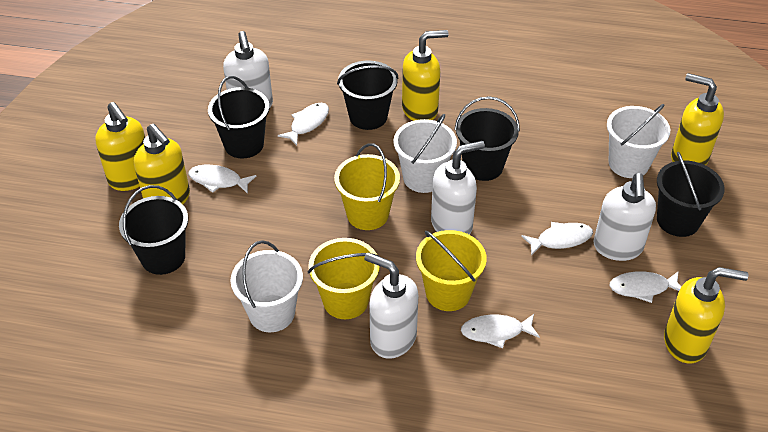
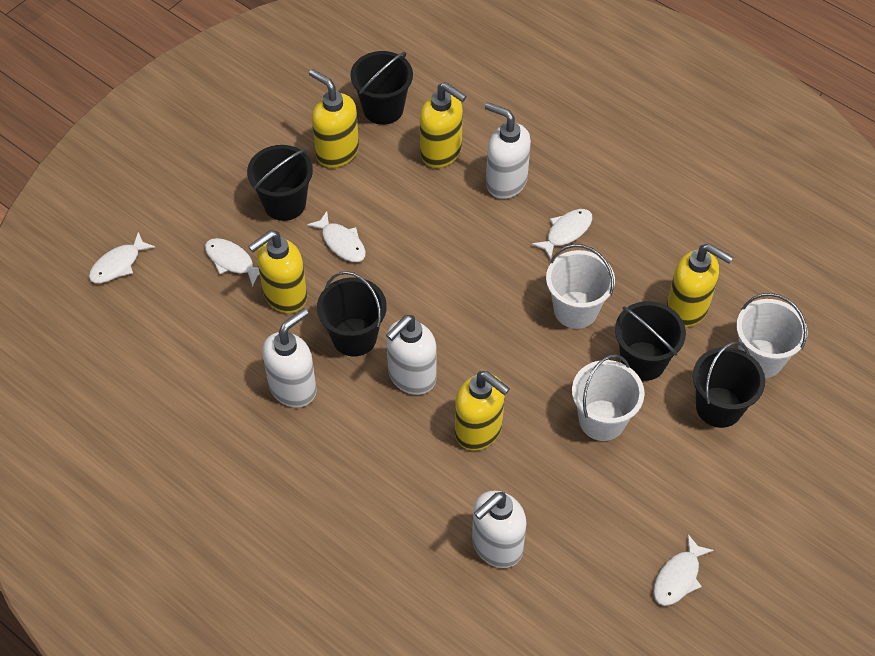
yellow bucket: [308,238,380,319] [334,143,400,230] [416,230,487,311] = 3 -> none = 0

